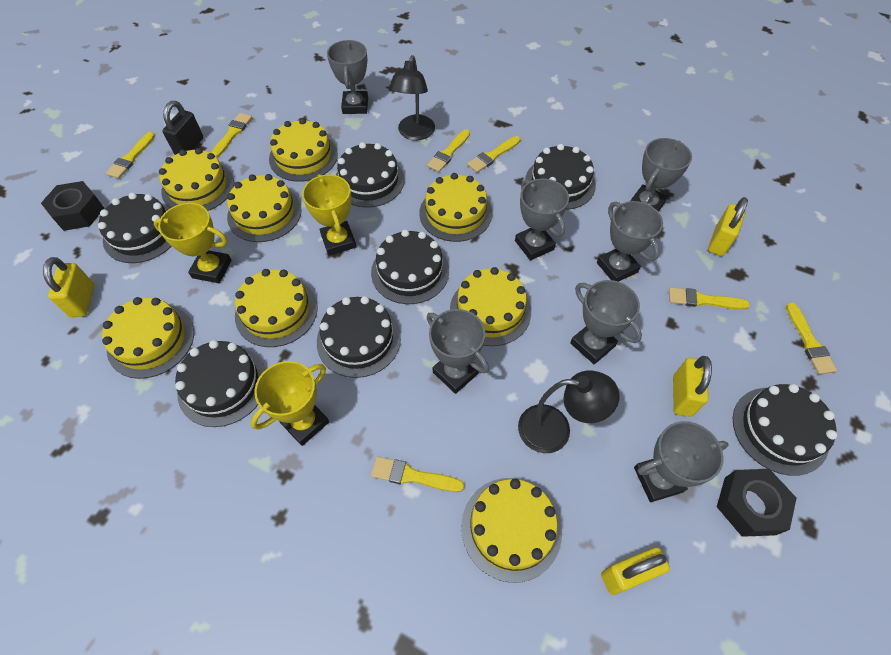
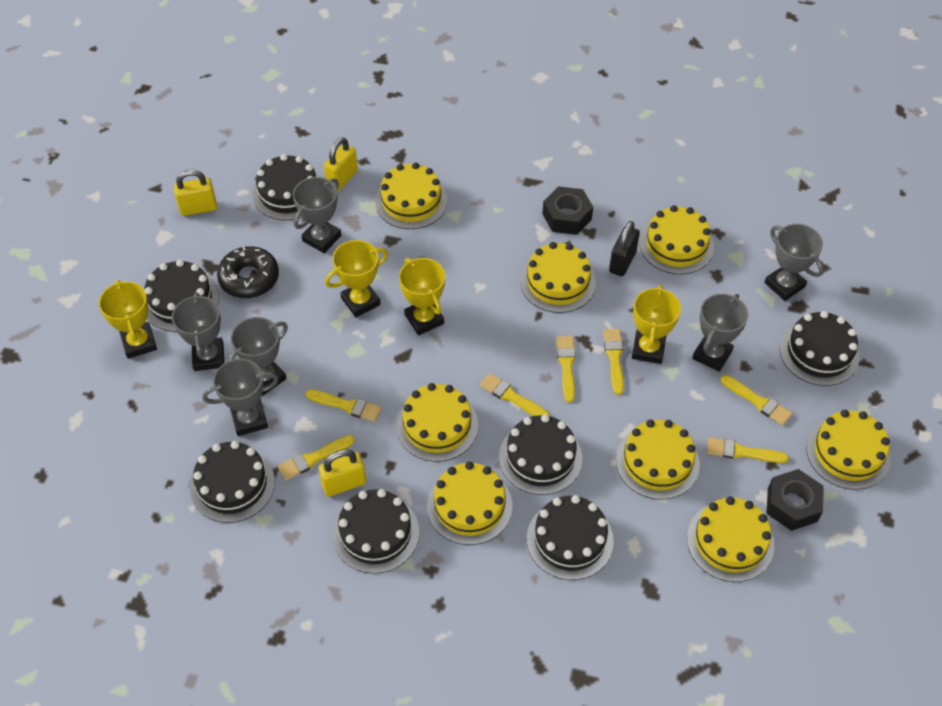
black donut: none = 0 -> [217,246,279,298] = 1
black lamp: [389,55,435,140] [518,370,620,453] = 2 -> none = 0
grey trophy: [327,40,368,114] [426,309,489,394] [515,178,569,260] [570,280,642,364] [597,201,663,282] [630,138,692,212] [634,421,729,502] = 7 -> [172,293,224,371] [203,359,279,436] [227,317,288,396] [293,177,341,253] [692,294,748,372] [764,224,824,301] = 6
yellow padlock: [43,257,94,317] [601,547,670,595] [673,356,712,417] [708,197,748,256] = 4 -> [174,169,217,216] [319,449,366,497] [324,137,358,191] = 3
yellow trophy: [154,203,232,283] [251,361,329,446] [302,174,356,256] = 3 -> [99,280,157,359] [325,240,388,317] [399,258,445,335] [632,285,681,364] = 4

